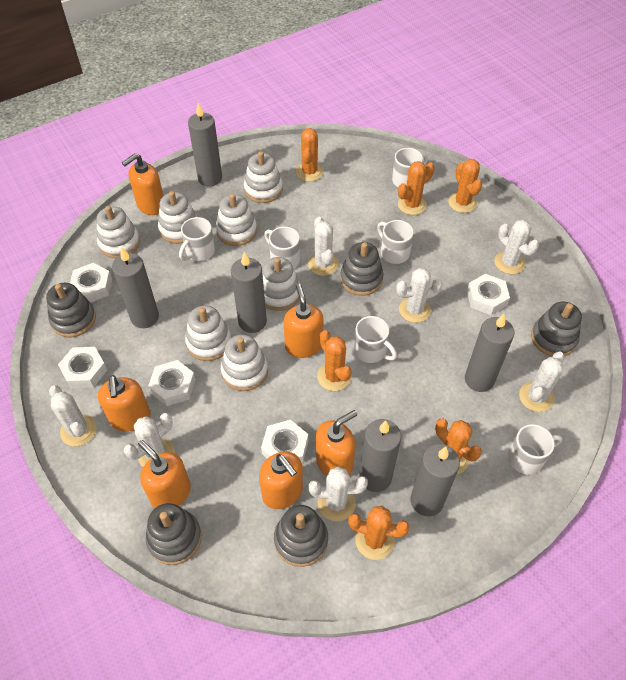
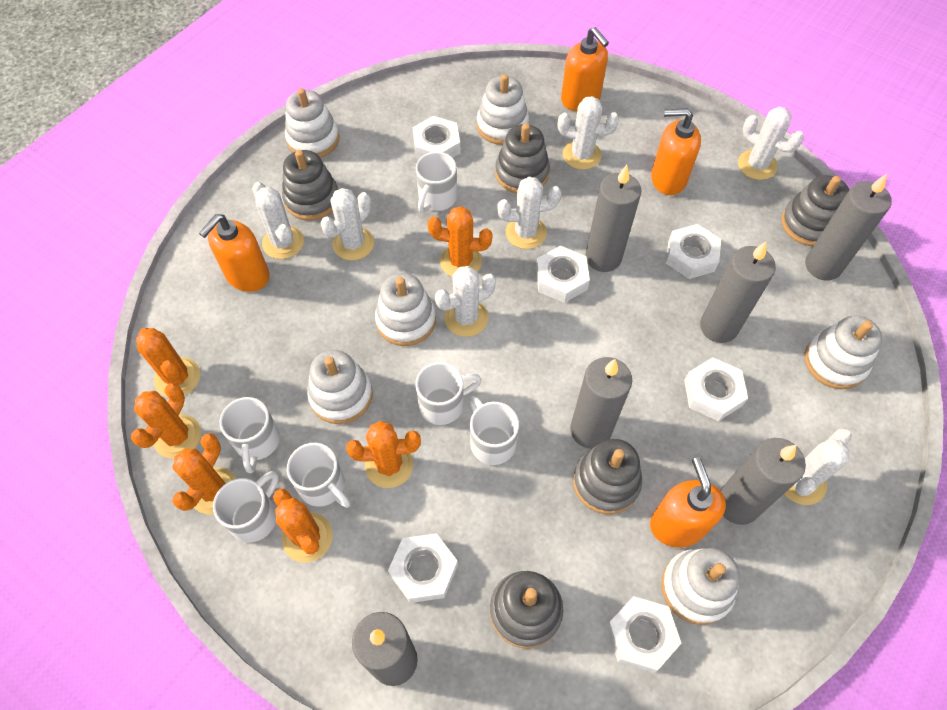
orange soap dispenser: [98,375,150,432] [122,153,164,215] [138,440,191,508] [259,452,303,509] [283,284,324,358] [316,410,357,476] = 6 -> [199,214,269,292] [561,27,609,111] [650,457,726,548] [651,108,701,195] = 4
white nut: [58,347,107,388] [70,263,112,302] [148,360,196,406] [261,420,308,463] [467,274,510,315] = 5 -> [388,533,458,603] [413,116,460,159] [536,246,590,303] [606,596,681,673] [666,224,721,279] [684,357,748,421] = 6
white stacking toy: [97,206,140,258] [158,191,197,244] [185,305,231,361] [216,193,257,246] [221,334,268,391] [244,151,283,203] [262,257,300,311] = 7 -> [285,88,339,158] [307,350,373,424] [375,273,436,346] [477,74,529,145] [661,548,740,625] [805,315,882,389] = 6

